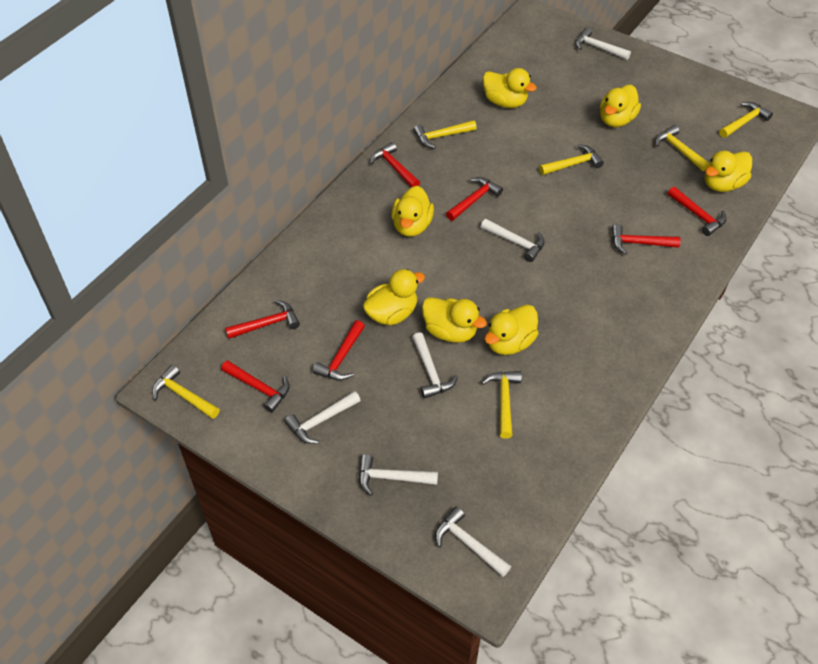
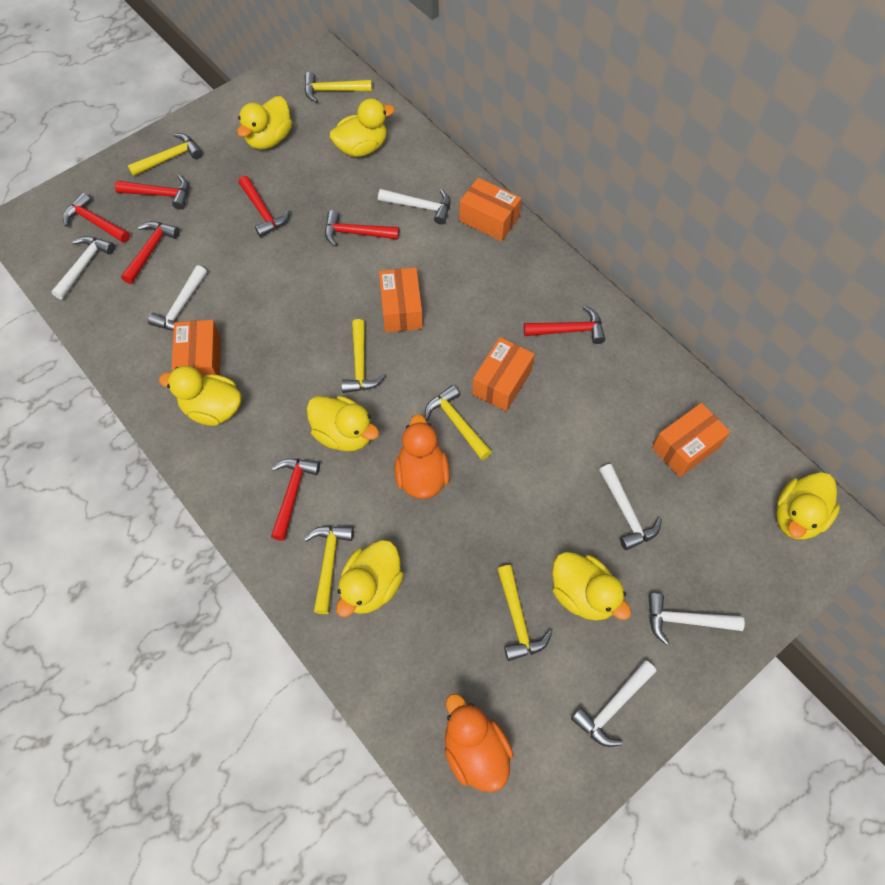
orange box: none = 0 -> [171,320,221,377] [379,267,423,333] [459,178,521,241] [472,337,535,411] [652,403,730,477] = 5
orange duck: none = 0 -> [395,414,450,499] [445,693,513,792] = 2

